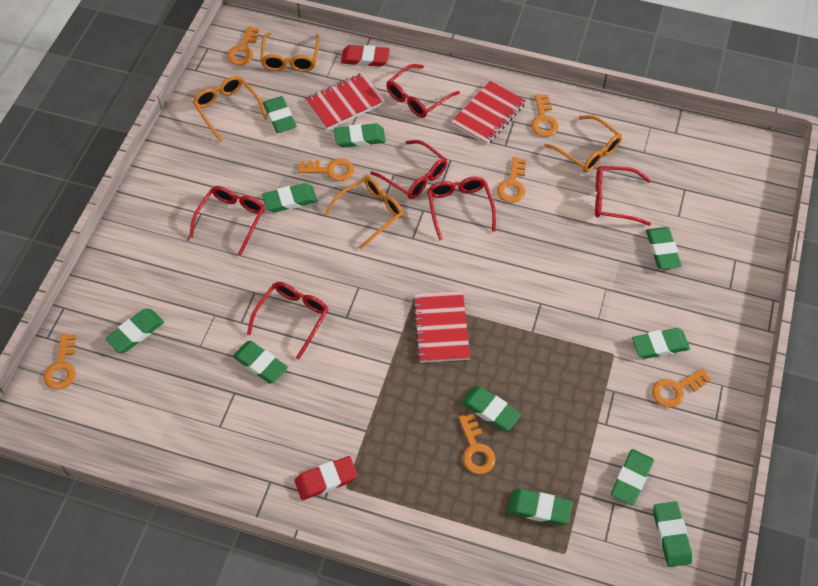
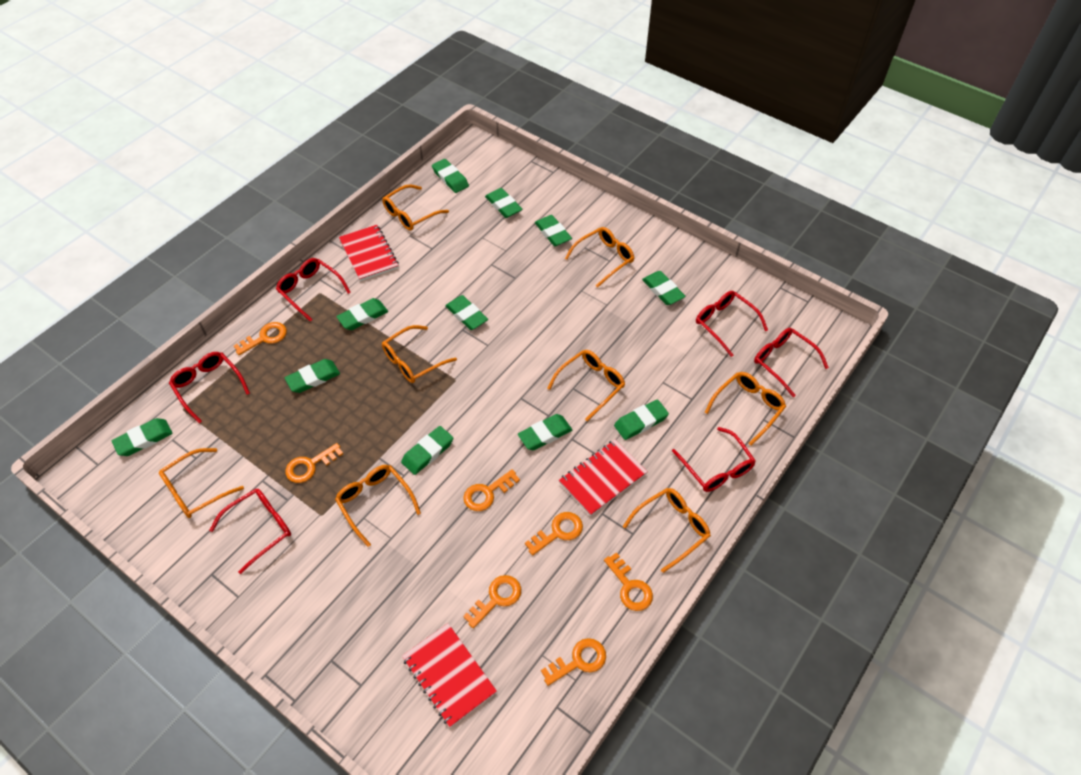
orange glasses: [193,76,268,142] [260,32,320,72] [325,176,403,249] [544,115,622,172] = 4 -> [159,448,244,518] [335,465,421,547] [382,184,449,231] [382,325,457,383] [547,350,625,422] [565,227,634,288] [623,488,711,573] [704,372,786,446] = 8
red eraser: [294,456,358,500] [341,45,390,67] = 2 -> none = 0

